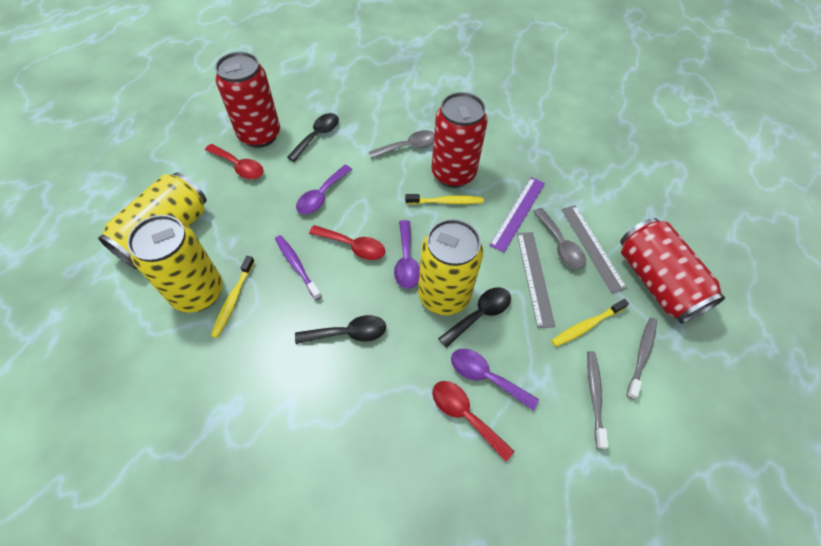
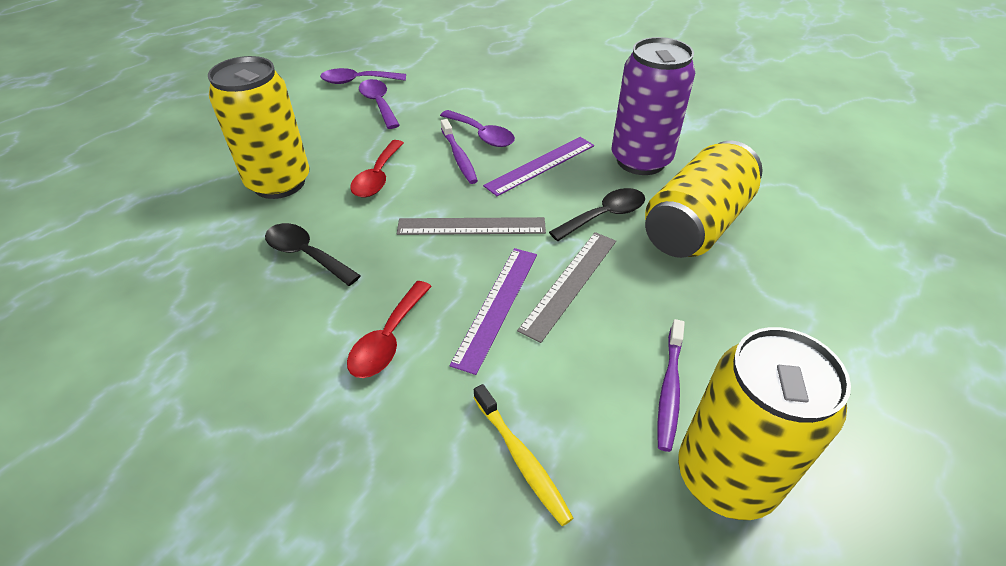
black spoon: [287,113,339,162] [295,315,386,344] [438,287,511,348] = 3 -> [265,223,361,286] [549,188,645,241] = 2
grey spoon: [369,130,434,159] [533,208,586,269] = 2 -> none = 0
grey toothbrush: [587,351,609,449] [626,318,657,399] = 2 -> none = 0
purple can: none = 0 -> [612,37,695,175] = 1
purple ruler: [489,177,545,253] = 1 -> [450,248,537,375] [483,137,594,196] = 2
purple toothbrush: [275,235,322,300] = 1 -> [441,119,478,184] [657,319,685,452] = 2
red can: [215,52,280,148] [431,92,487,188] [620,218,725,323] = 3 -> none = 0
red spoon: [205,144,264,179] [309,225,385,260] [432,381,514,462] = 3 -> [347,281,432,378] [350,140,404,197] = 2
yellow toothbrush: [211,256,255,338] [405,194,484,205] [551,299,629,347] = 3 -> [474,384,573,526] = 1

